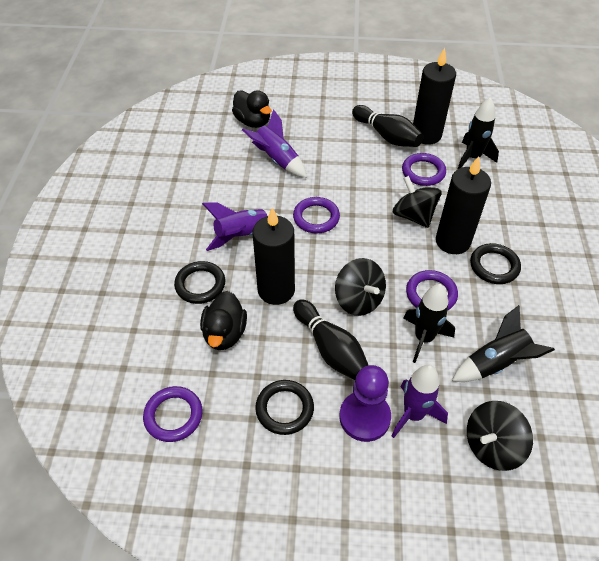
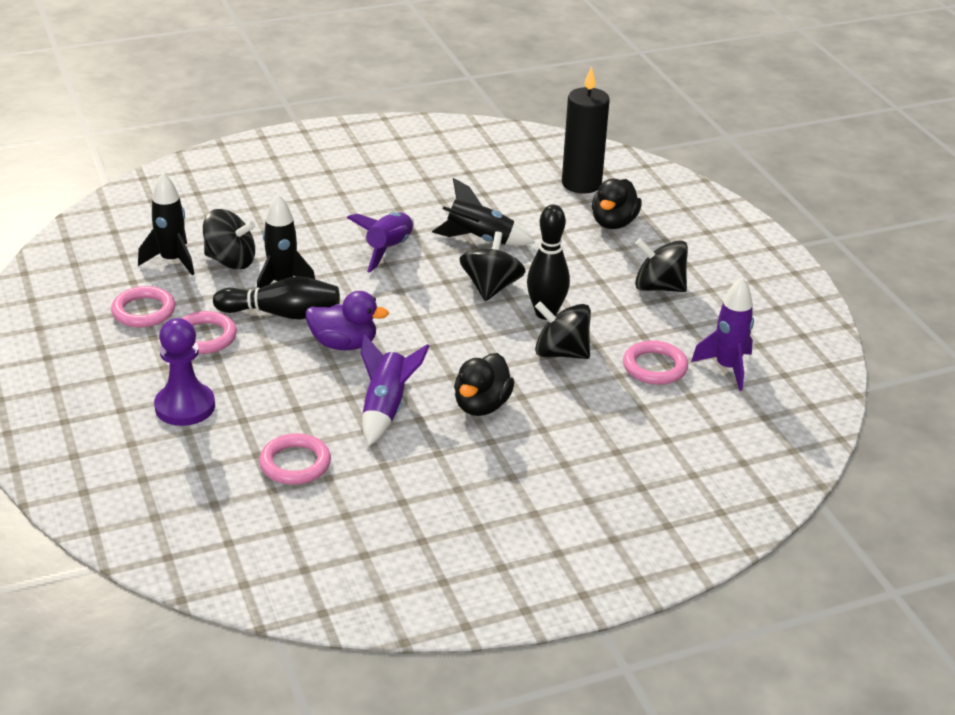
black candle: [252,207,295,305] [413,48,456,145] [436,156,491,254] = 3 -> [562,66,610,193] = 1
black ring: [174,261,225,304] [255,380,314,435] [470,243,521,284] = 3 -> none = 0
black spinning top: [335,258,386,316] [393,176,441,228] [467,401,533,471] = 3 -> [203,209,255,269] [459,232,526,301] [535,301,591,359] [635,238,688,292] = 4
pink ring: none = 0 -> [111,286,175,328] [181,311,237,354] [259,433,331,485] [623,340,688,385] = 4
purple duck: none = 0 -> [306,291,389,350] = 1
purple ring: [143,386,203,442] [293,197,340,234] [402,153,446,186] [406,270,458,311] = 4 -> none = 0

